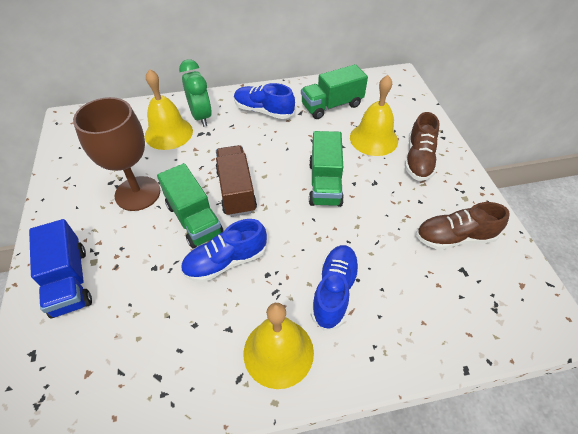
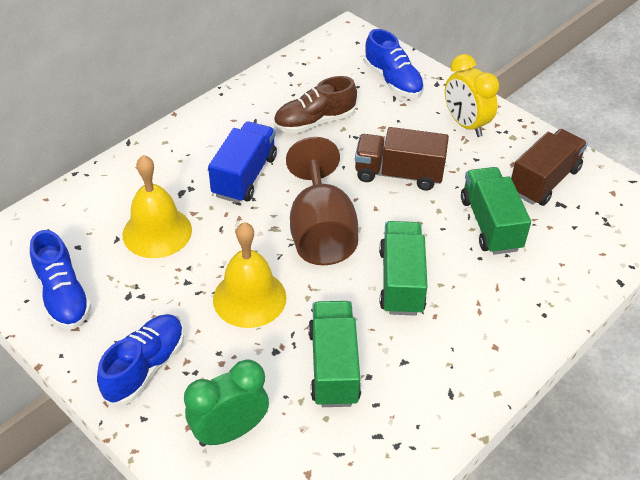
brown shoe: [405,112,439,181] [416,202,510,249] = 2 -> [274,76,357,133] = 1
brown truck: [216,145,257,217] = 1 -> [355,127,449,191] [511,129,588,206] = 2
yellow bell: [145,69,193,150] [244,303,314,389] [350,75,398,156] = 3 -> [123,155,192,258] [213,222,286,328] = 2
yellow clock: none = 0 -> [445,54,499,137] = 1

